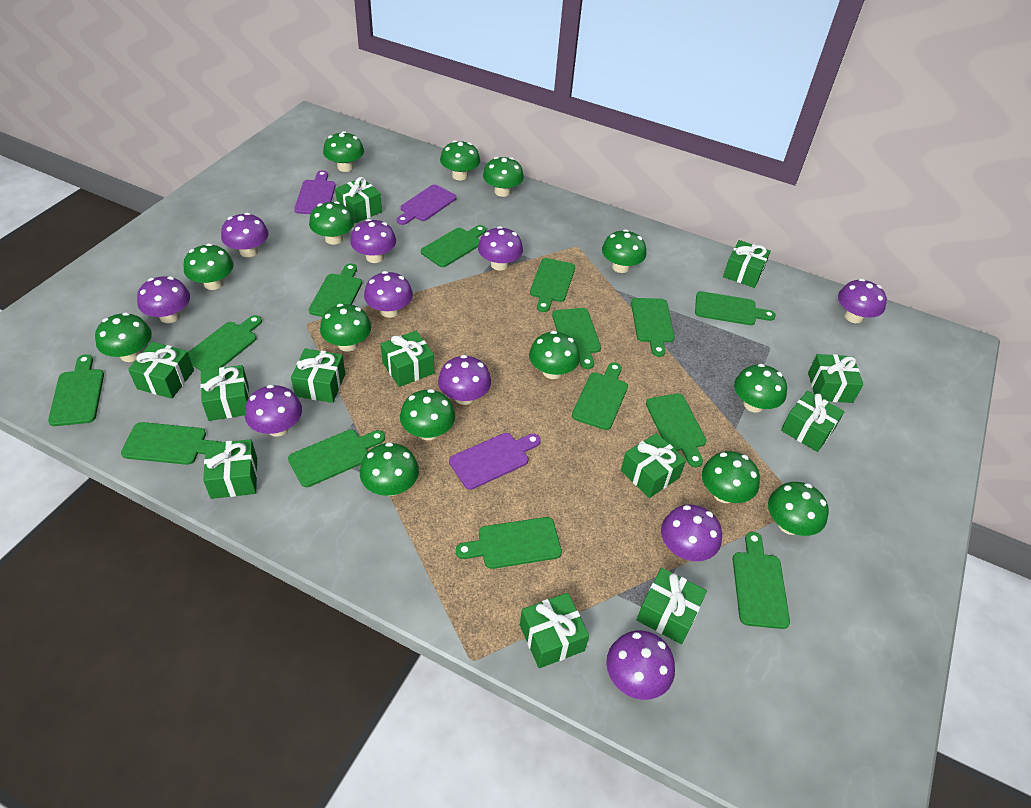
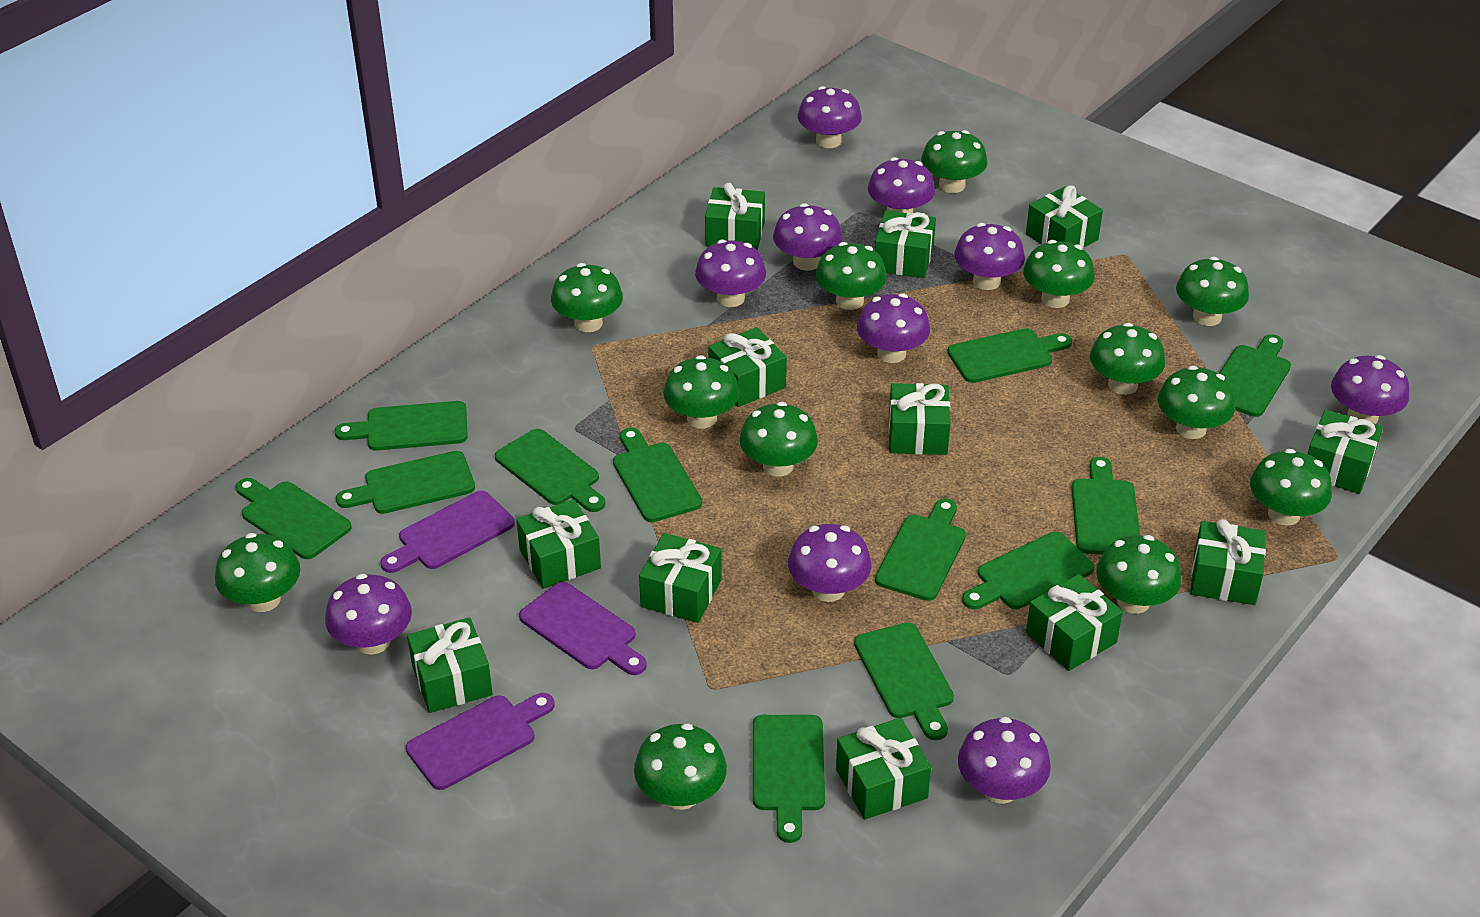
green cutting board: [48,354,104,426] [121,422,220,465] [188,315,262,371] [288,430,385,487] [309,263,362,317] [421,225,486,267] [456,517,562,569] [530,258,575,312] [552,308,601,369] [572,362,628,430] [631,298,675,357] [646,394,707,467] [695,291,776,325] [733,532,790,629] = 14 -> [236,478,352,559] [334,401,468,451] [336,451,475,514] [495,429,605,512] [613,428,702,522] [753,715,825,843] [854,623,954,740] [875,499,966,601] [947,328,1072,383] [962,532,1094,609] [1072,457,1140,554] [1219,334,1291,417] = 12
green mushroom: [95,312,152,362] [184,243,233,290] [309,201,354,245] [320,304,371,351] [323,131,364,172] [360,442,419,496] [400,389,455,440] [440,140,480,180] [483,157,524,197] [529,331,580,379] [602,229,646,273] [702,451,760,503] [734,364,787,413] [768,482,829,536] = 14 -> [215,533,300,612] [551,263,623,332] [634,723,727,810] [663,355,740,428] [740,402,818,477] [816,242,887,310] [921,130,988,193] [1023,240,1095,308] [1090,323,1165,395] [1096,535,1181,614] [1158,366,1235,439] [1176,257,1249,326] [1250,449,1332,526] = 13

